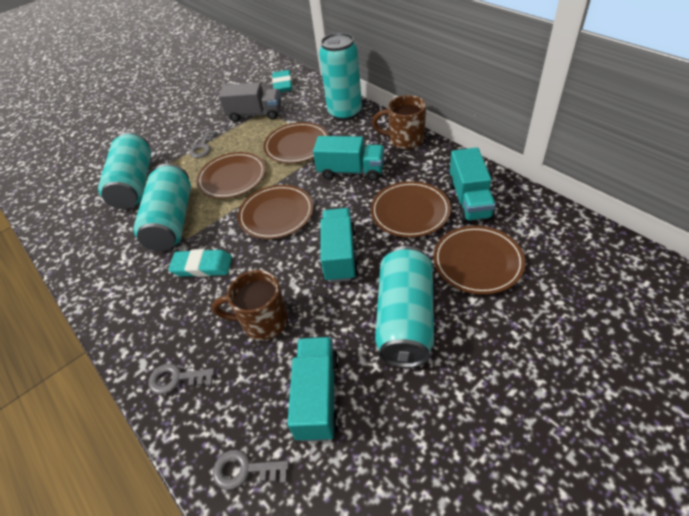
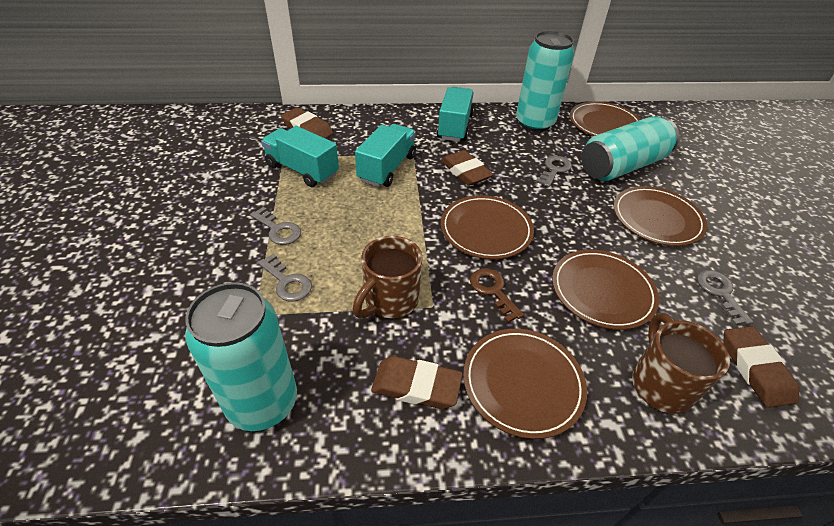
brown eraser: none = 0 -> [281,108,333,138] [371,356,463,409] [441,150,494,186] [724,326,800,408] = 4
brown key: none = 0 -> [470,268,524,323] = 1
grey key: [149,363,215,394] [189,130,217,158] [213,449,289,490] = 3 -> [250,207,301,245] [258,254,312,302] [536,156,572,187] [697,270,753,325] = 4
grey truck: [219,82,281,122] = 1 -> none = 0
turquoise can: [98,132,151,209] [133,163,191,251] [319,33,362,121] [375,246,434,368] = 4 -> [185,282,297,431] [516,31,574,132] [581,116,679,181] = 3
turquoise eraser: [168,249,232,277] [272,70,292,92] = 2 -> none = 0
turquoise truck: [287,337,339,442] [313,136,384,181] [320,208,358,282] [448,147,496,222] = 4 -> [261,126,339,187] [355,124,416,187] [437,87,474,142] = 3

